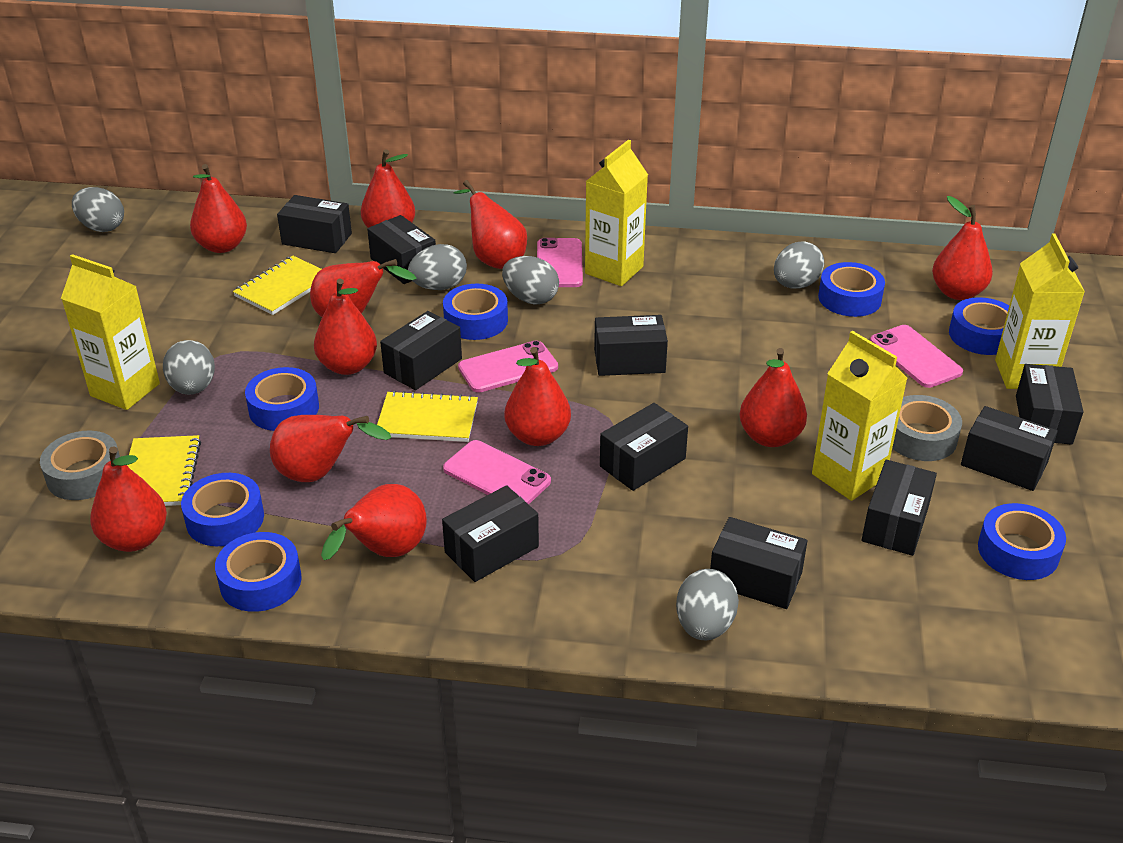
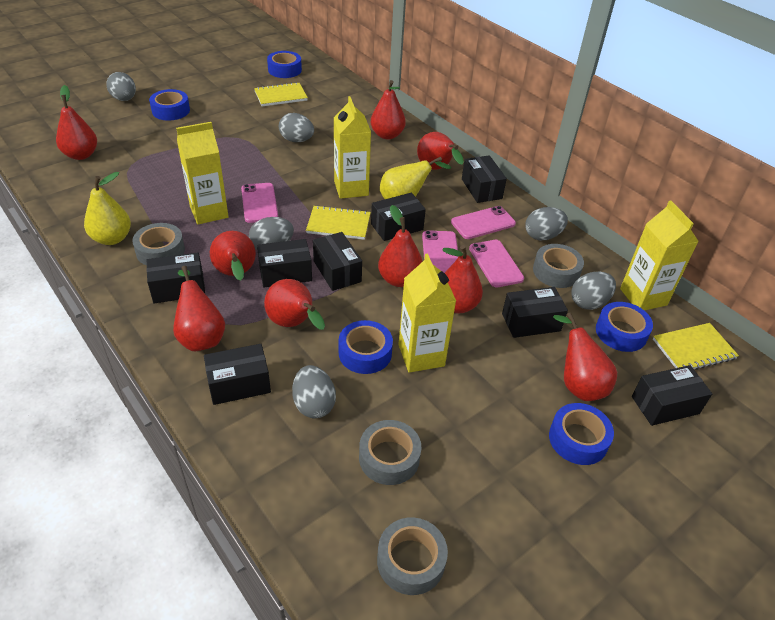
black box: [277,195,352,253] [367,215,436,284] [380,311,462,390] [442,485,539,582] [594,315,668,376] [600,403,688,491] [710,517,807,609] [862,460,937,556] [961,406,1058,491] [1016,364,1083,445] = 10 -> [147,253,205,303] [204,344,271,405] [257,239,312,287] [313,232,362,291] [371,193,426,241] [462,155,507,203] [502,287,568,338] [632,365,712,426] = 8
blue tape: [181,473,264,546] [215,532,302,612] [245,367,319,431] [443,284,508,340] [818,262,885,317] [949,297,1009,355] [978,503,1066,580] = 7 -> [149,89,190,121] [267,51,302,78] [338,320,393,374] [549,403,614,465] [596,302,653,352] = 5
grey tape: [40,431,120,500] [892,395,962,461] = 2 -> [132,223,185,265] [359,420,421,485] [377,517,448,595] [533,244,584,288] = 4
red pear: [90,446,167,552] [190,164,247,253] [270,415,391,482] [310,259,416,317] [314,278,377,375] [321,484,427,560] [361,149,415,228] [453,180,527,269] [504,347,571,446] [740,348,807,447] [932,196,993,300] = 11 -> [56,85,97,160] [173,266,225,351] [210,231,256,281] [264,279,325,330] [371,80,406,139] [378,205,423,287] [417,132,464,170] [443,245,483,313] [553,312,617,401] = 9
yellow pear: none = 0 -> [84,172,131,245] [380,157,451,199] = 2

